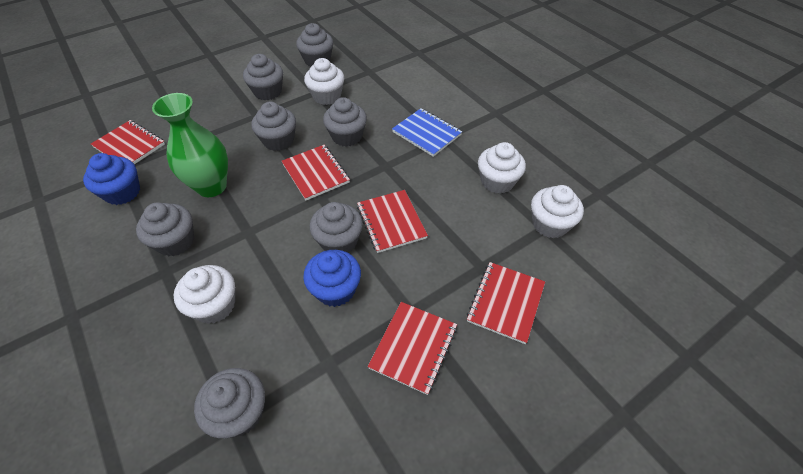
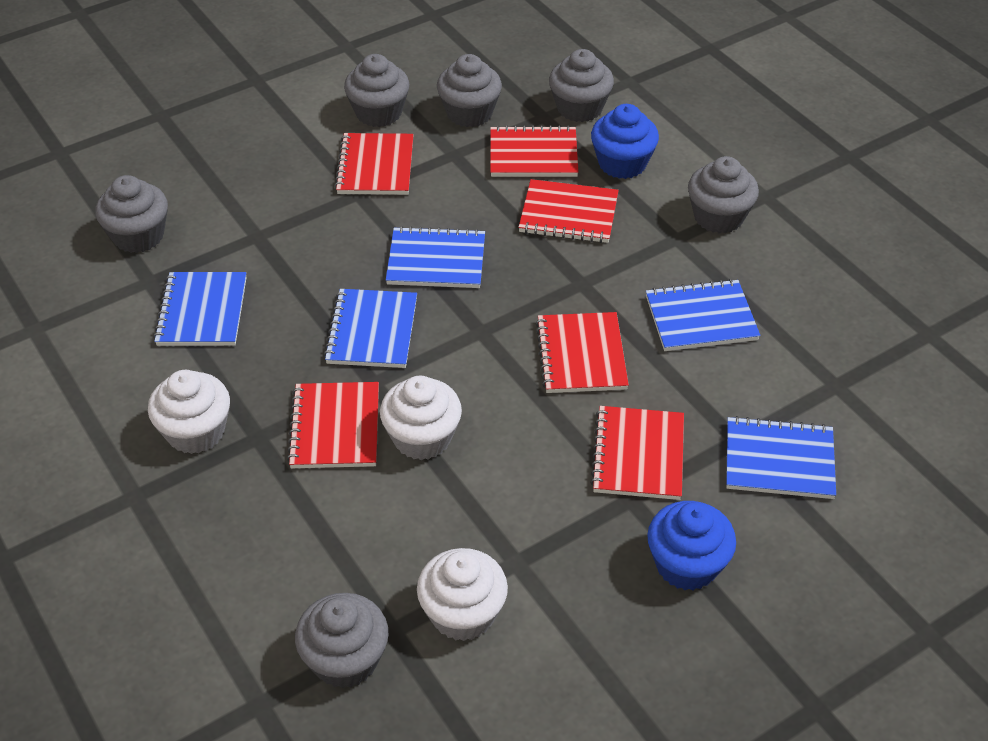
blue notebook: [392,108,462,157] = 1 -> [153,272,247,346] [324,289,417,368] [386,226,485,288] [646,279,760,351] [726,416,836,499] = 5
green vase: [152,93,228,197] = 1 -> none = 0
grey cupcake: [136,202,194,256] [194,368,265,439] [243,54,283,100] [252,102,296,151] [296,23,333,67] [310,202,363,253] [323,97,367,147] = 7 -> [95,175,168,253] [295,593,388,689] [344,54,409,127] [437,54,502,127] [549,49,614,122] [688,156,759,234] = 6
red notebook: [91,120,165,164] [282,145,350,200] [357,190,428,253] [368,302,457,395] [467,262,545,344] = 5 -> [287,382,379,468] [334,133,414,195] [490,125,579,177] [518,179,619,243] [535,312,629,393] [590,406,684,500] = 6
white cupcake: [173,265,235,324] [304,58,344,105] [478,142,526,194] [531,185,584,238] = 4 -> [148,370,230,454] [380,376,462,460] [417,548,508,641] = 3

